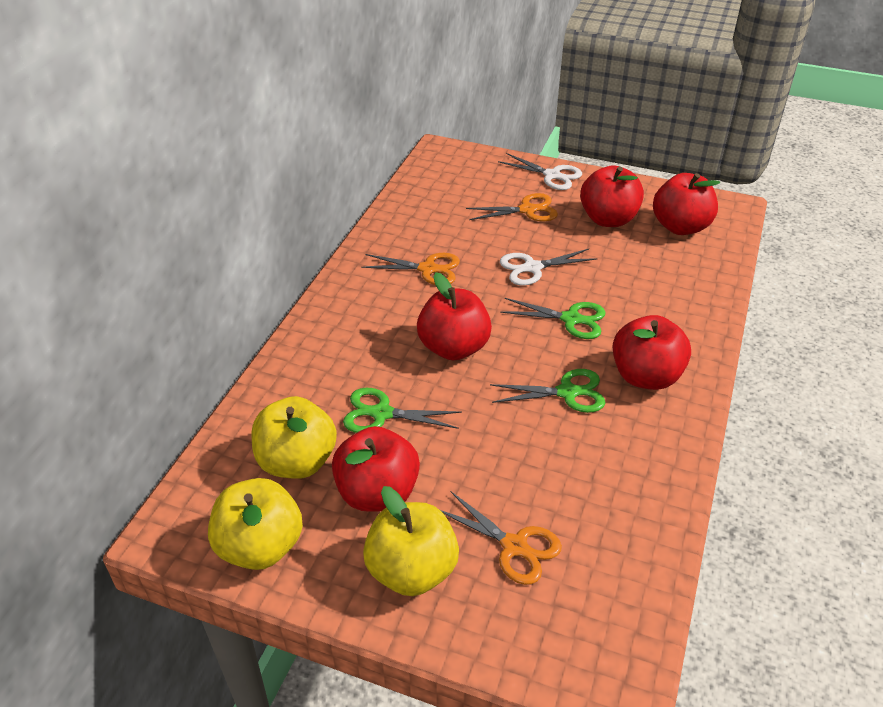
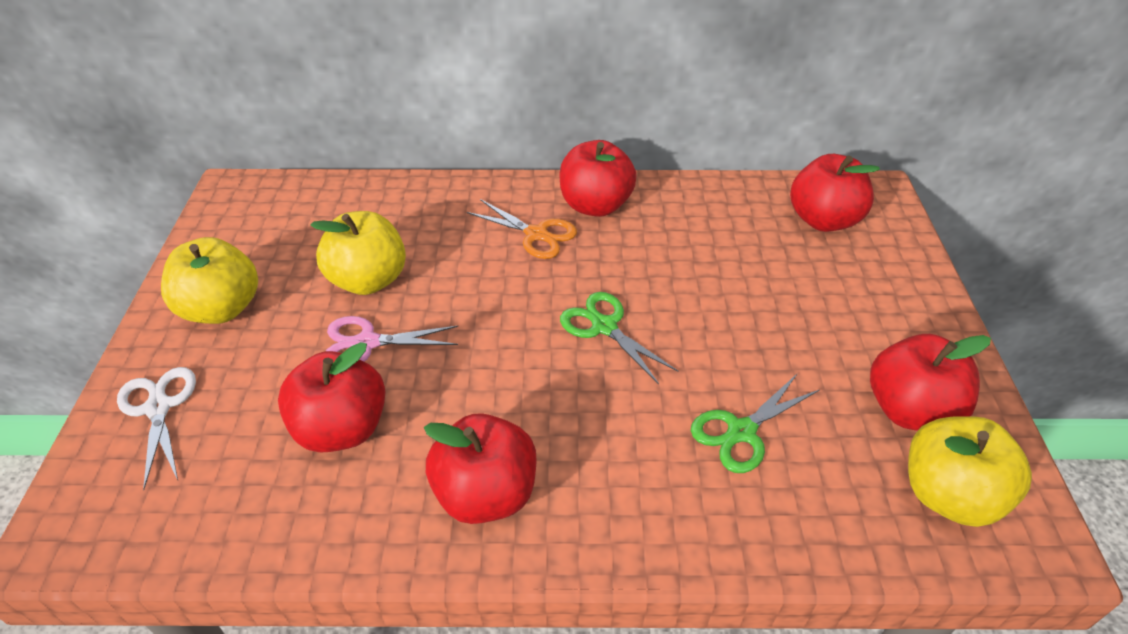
green scissors: [343,388,462,433] [490,369,605,413] [500,298,606,339] = 3 -> [560,292,678,384] [691,374,820,473] = 2
orange scissors: [361,253,460,285] [440,491,562,585] [466,193,558,221] = 3 -> [467,199,577,259] = 1
pink scissors: none = 0 -> [326,316,458,362] = 1
white scissors: [498,153,582,190] [500,249,598,286] = 2 -> [117,367,196,490] = 1

